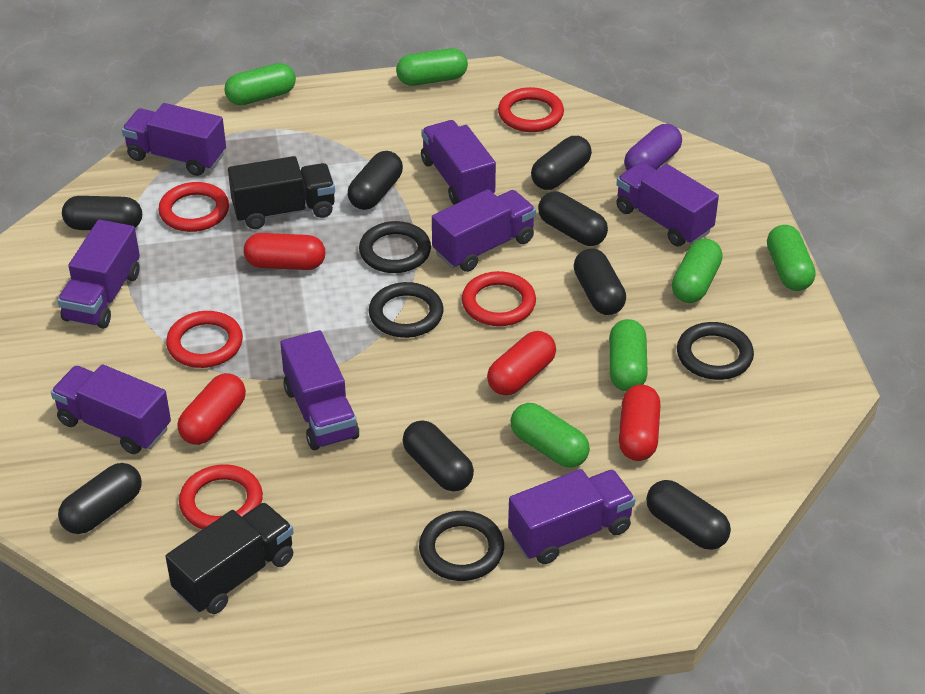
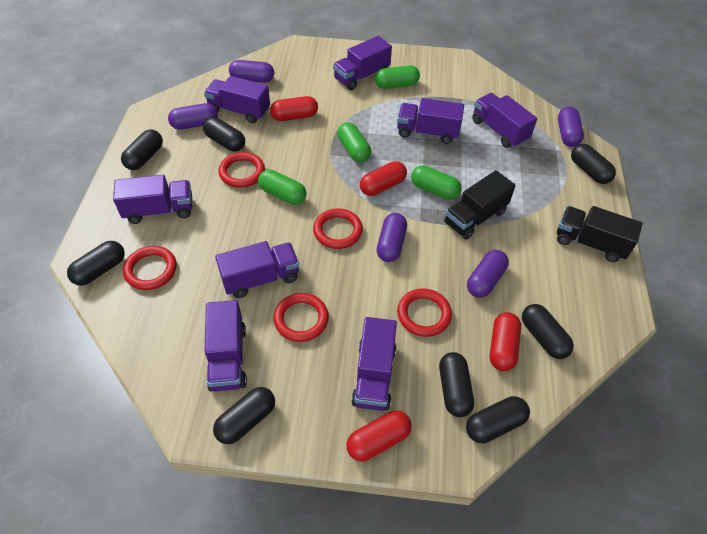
black ring: [359,221,431,273] [369,282,444,338] [419,511,504,581] [677,322,754,380] = 4 -> none = 0
green capsule: [224,63,296,105] [396,48,468,86] [510,403,590,468] [609,319,648,391] [672,238,723,303] [767,225,816,291] = 6 -> [258,169,306,205] [337,122,371,163] [375,65,420,89] [411,165,462,200] = 4
purple capsule: [624,124,682,170] = 1 -> [168,103,218,130] [229,60,274,83] [377,213,407,262] [467,250,509,298] [558,107,584,147] = 5

